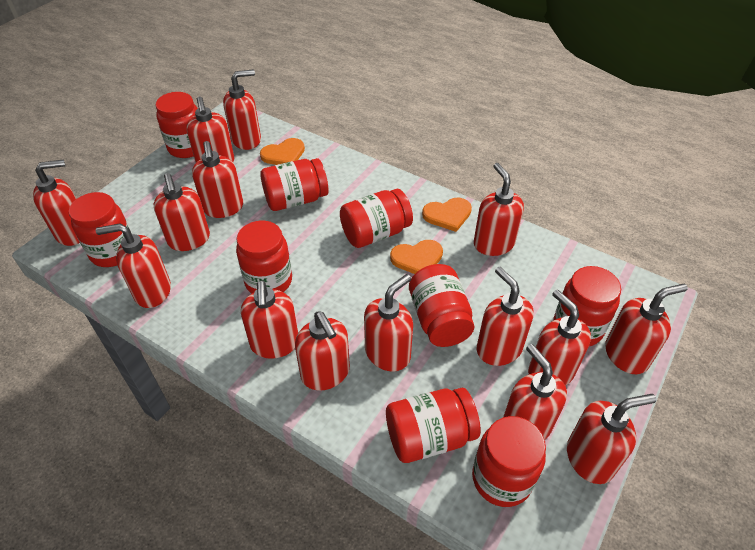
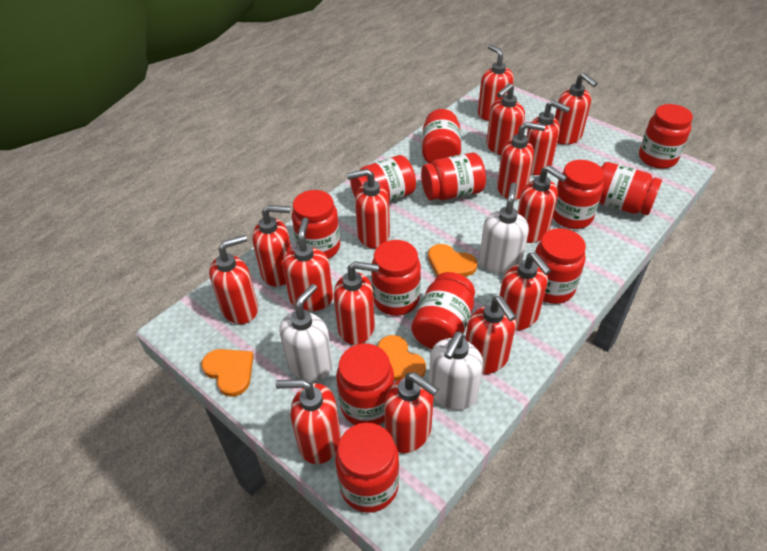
red jar: [69,192,132,267] [156,92,198,158] [236,221,292,294] [260,158,329,211] [340,189,413,248] [386,388,480,463] [409,264,474,347] [472,416,546,507] [553,266,621,346] = 9 -> [292,190,340,259] [335,423,399,513] [336,344,394,425] [350,155,416,202] [371,240,421,316] [411,272,475,349] [421,153,486,200] [422,109,461,163] [535,228,586,304] [553,160,604,229] [599,162,662,215] [639,104,693,169] = 12
white soap dispenser: none = 0 -> [279,284,333,381] [429,331,483,410] [479,183,529,274] = 3

